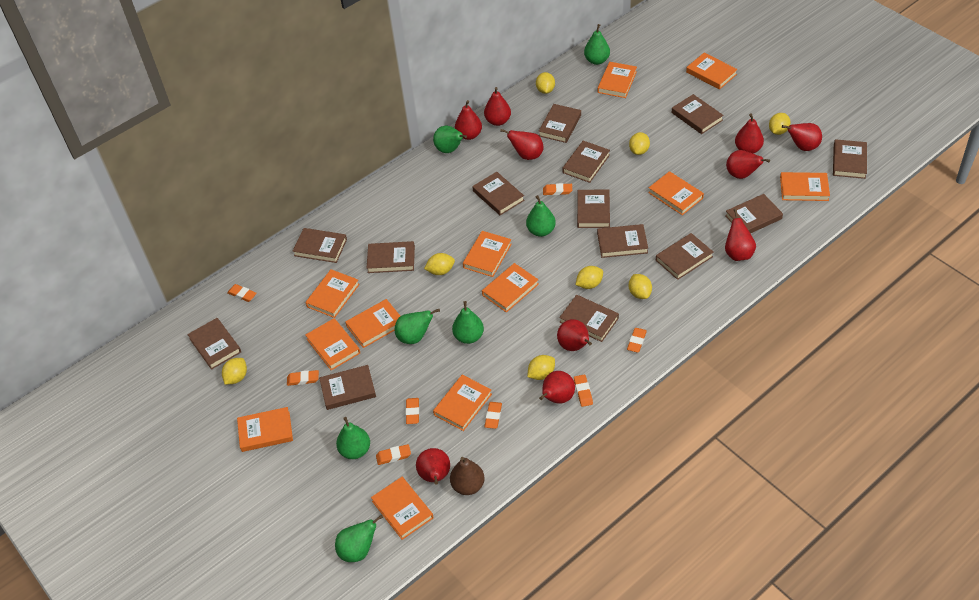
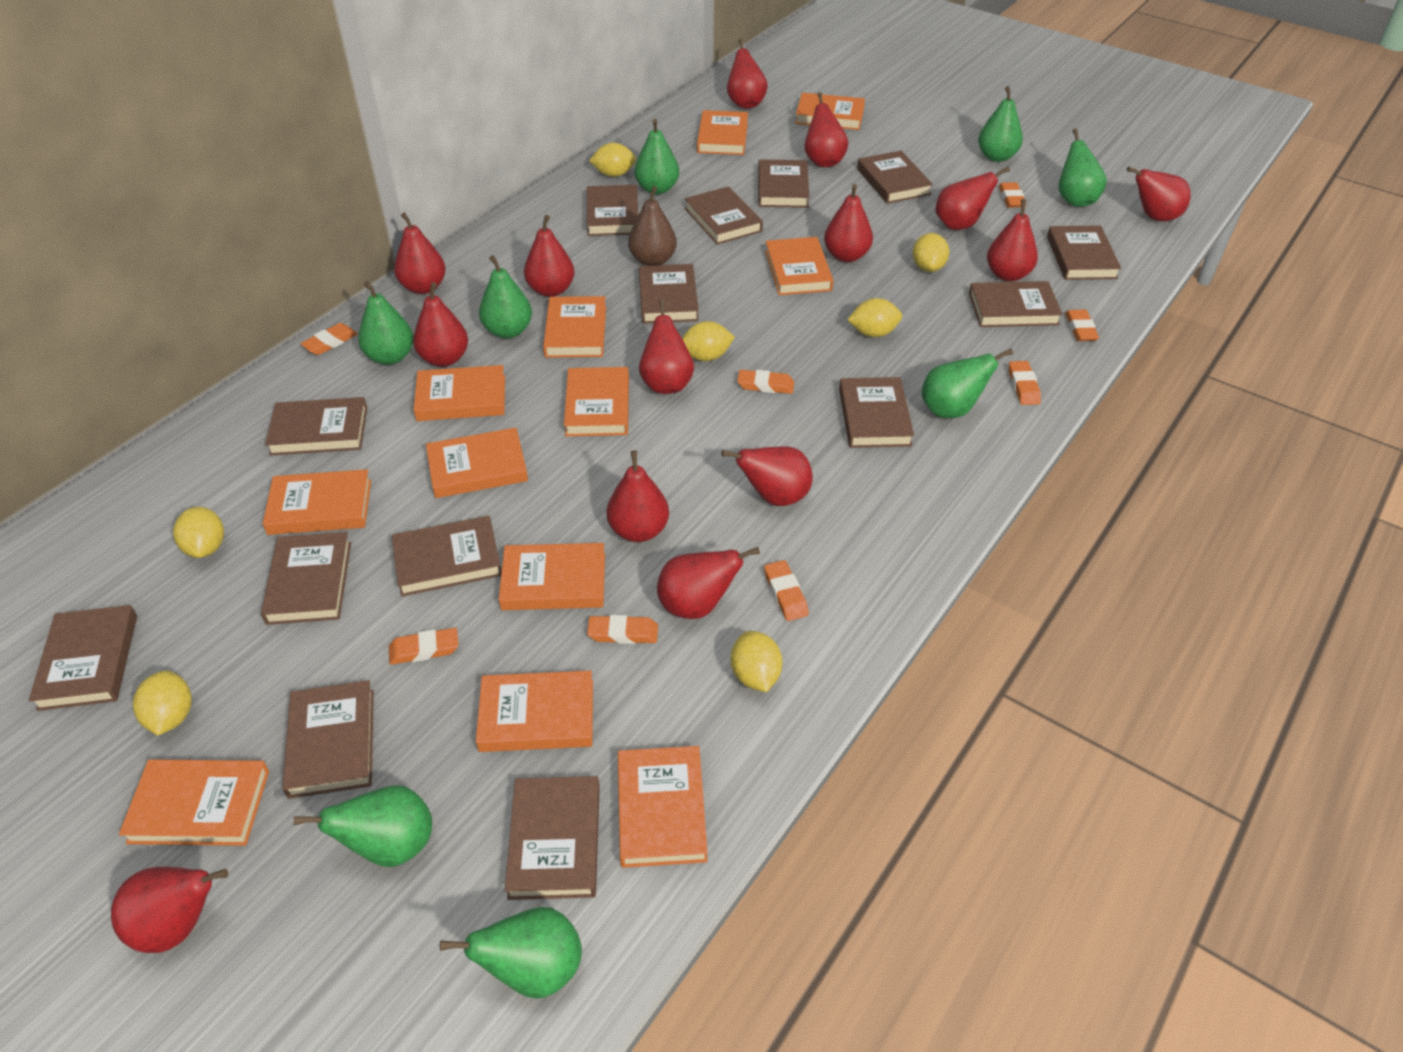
green pear: [335,515,383,562] [336,417,370,459] [394,309,440,344] [433,126,467,153] [452,301,484,344] [526,195,556,237] [584,24,610,65] = 7 -> [294,785,432,867] [358,281,414,365] [440,907,582,999] [479,255,532,339] [634,119,679,194] [921,349,1013,418] [978,86,1023,162] [1058,128,1107,207] = 8
red pear: [416,448,450,485] [455,100,482,140] [484,87,511,126] [500,129,544,160] [539,371,575,404] [557,319,592,351] [725,209,756,261] [726,150,770,179] [735,113,764,153] [782,123,822,151] = 10 -> [111,867,228,953] [394,212,446,294] [413,282,468,367] [524,215,574,297] [606,450,669,542] [639,299,694,394] [657,547,760,619] [721,446,813,506] [727,38,768,109] [804,92,849,167] [824,184,873,262] [935,167,1010,230] [987,199,1038,282] [1127,167,1191,221] = 14
yellow lemon: [222,358,247,385] [424,253,455,275] [527,355,555,380] [536,72,555,94] [576,266,603,289] [629,132,650,155] [629,274,652,299] [769,113,791,135] = 8 -> [133,670,192,735] [173,507,224,558] [589,143,636,177] [682,321,735,361] [731,631,782,692] [848,298,902,337] [912,233,949,272] = 7

